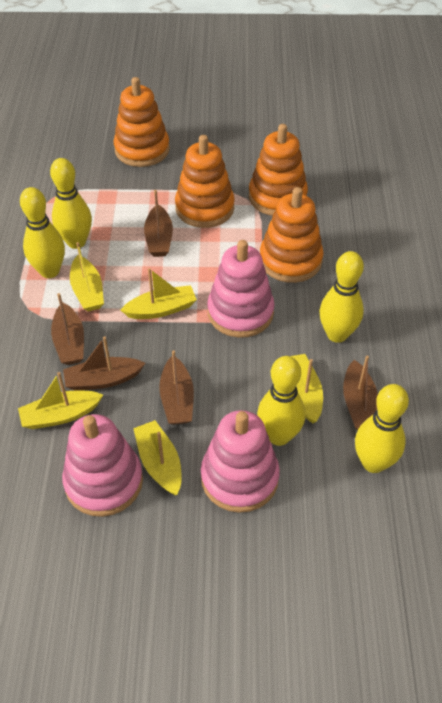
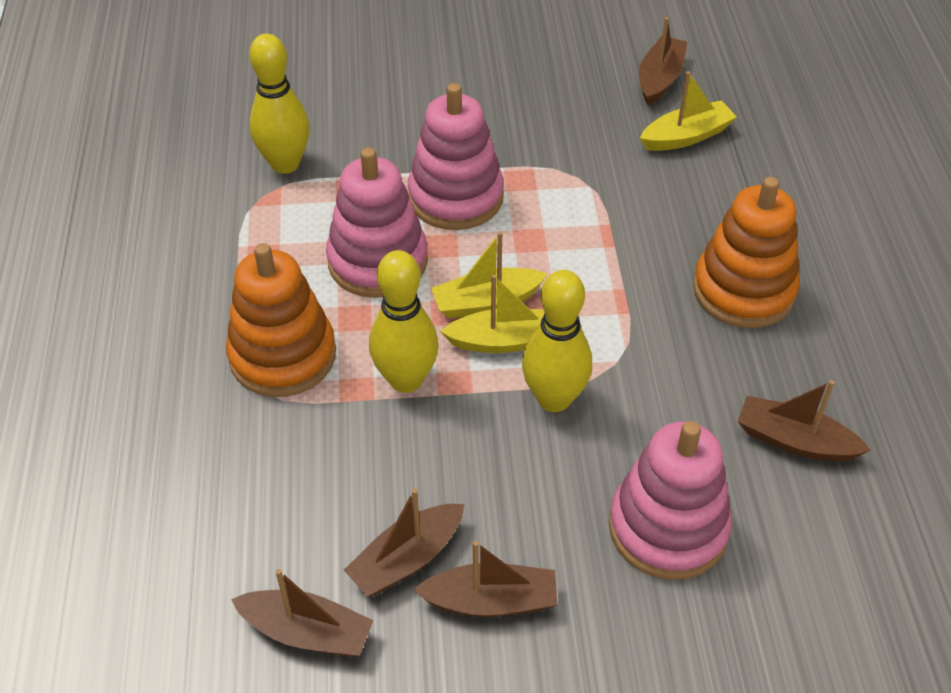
orange stacking toy: [114,77,170,167] [175,135,235,228] [249,124,308,216] [260,187,324,283] = 4 -> [226,243,336,397] [693,177,800,328] = 2
yellow boat: [18,372,103,429] [70,242,104,311] [121,268,197,319] [133,420,182,495] [291,354,323,424] = 5 -> [431,232,547,318] [440,275,545,353] [640,71,737,151] = 3
yellow bowling pin: [20,187,65,278] [50,158,92,249] [257,356,305,446] [320,251,364,343] [355,384,409,473] = 5 -> [249,34,310,174] [369,250,439,393] [522,270,592,412] = 3

